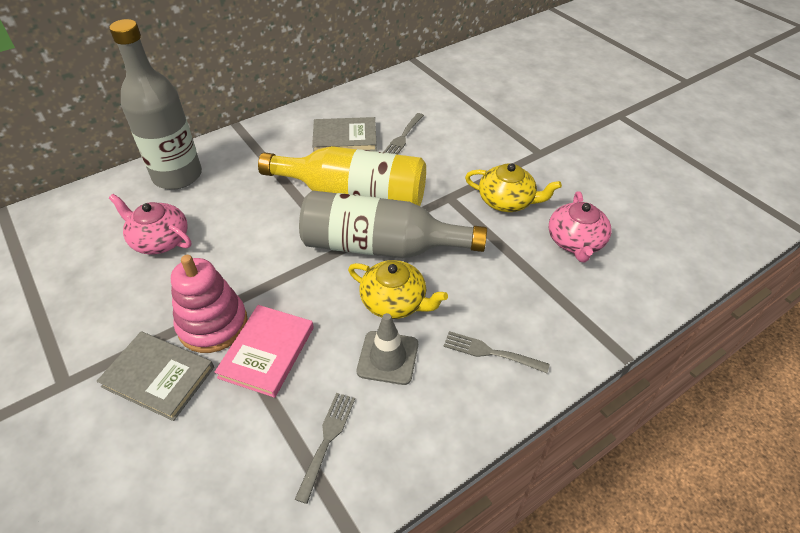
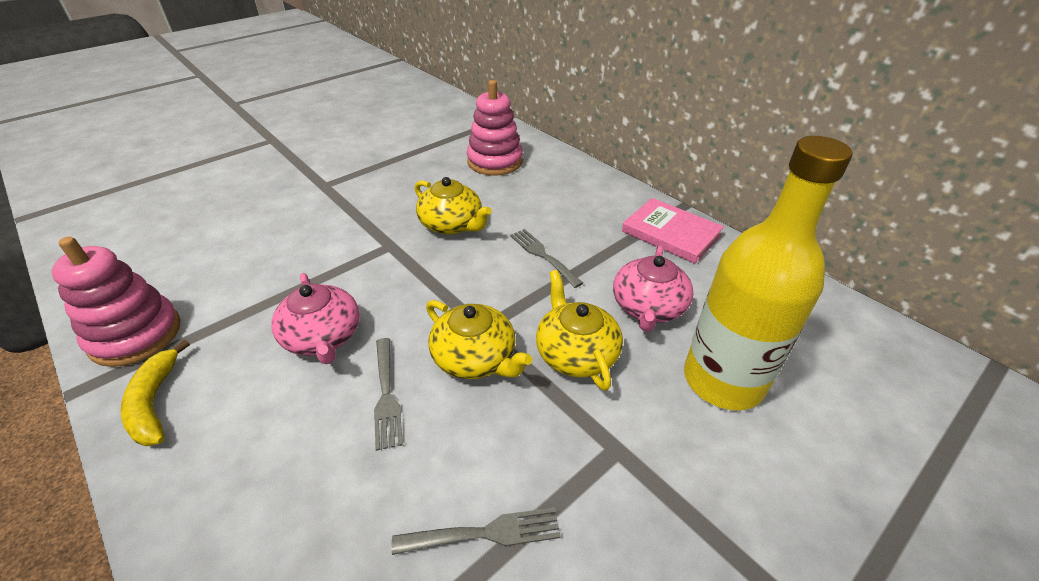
grey book: [97,332,214,421] [312,117,377,152] = 2 -> none = 0
grey bottle: [109,19,202,190] [299,191,487,258] = 2 -> none = 0
grey traffic cone: [357,313,418,385] = 1 -> none = 0
pink stacking toy: [171,255,248,353] = 1 -> [51,236,181,367] [467,80,523,176] = 2
yellow banana: none = 0 -> [121,339,190,446] = 1
yellow teapot: [348,260,448,319] [465,163,562,212] = 2 -> [415,177,492,235] [426,300,532,379] [536,270,623,391] = 3

